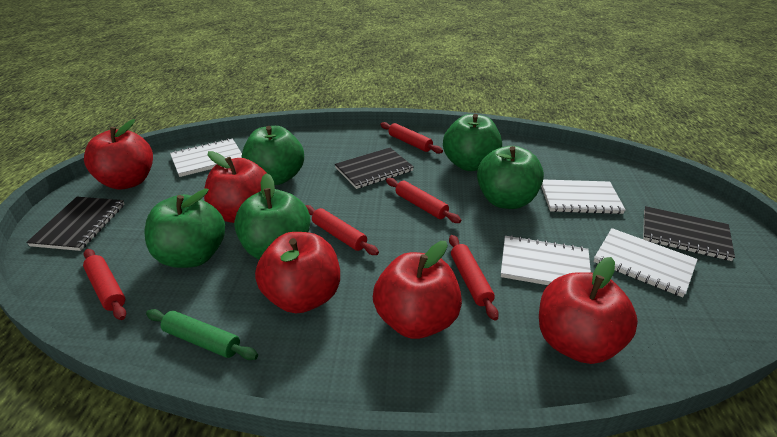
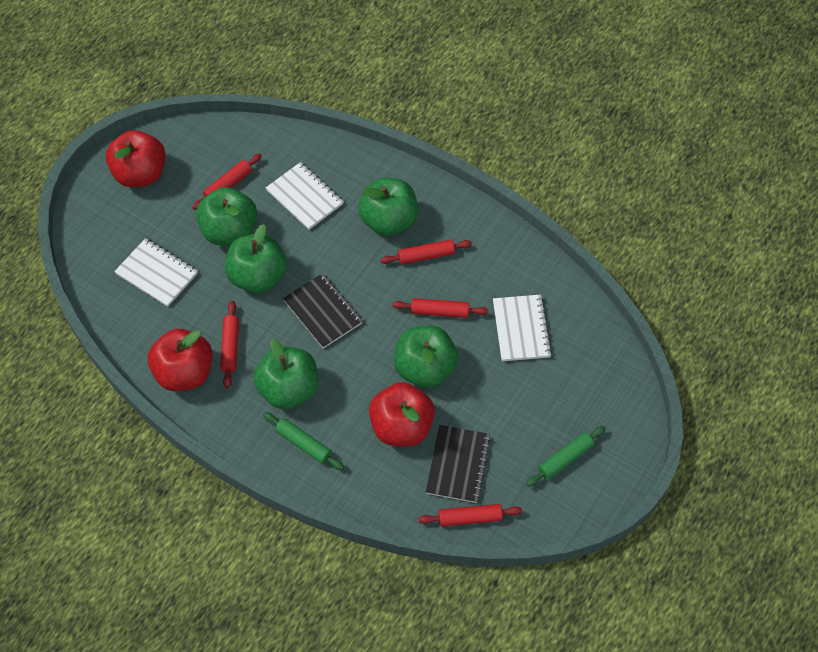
black notebook: [26,197,125,251] [335,148,414,189] [643,206,735,261] = 3 -> [283,273,363,349] [426,425,491,503] = 2
green rolling pin: [146,309,258,360] = 1 -> [263,412,344,470] [526,426,606,487] = 2
red apple: [84,119,153,190] [204,151,268,223] [255,232,340,313] [373,241,462,339] [539,257,638,364] = 5 -> [106,130,166,187] [148,329,213,391] [369,382,435,446] = 3
white notebook: [170,138,242,177] [501,235,591,285] [541,180,626,214] [593,228,698,297] = 4 -> [114,238,198,307] [266,162,344,230] [493,295,552,361] = 3

